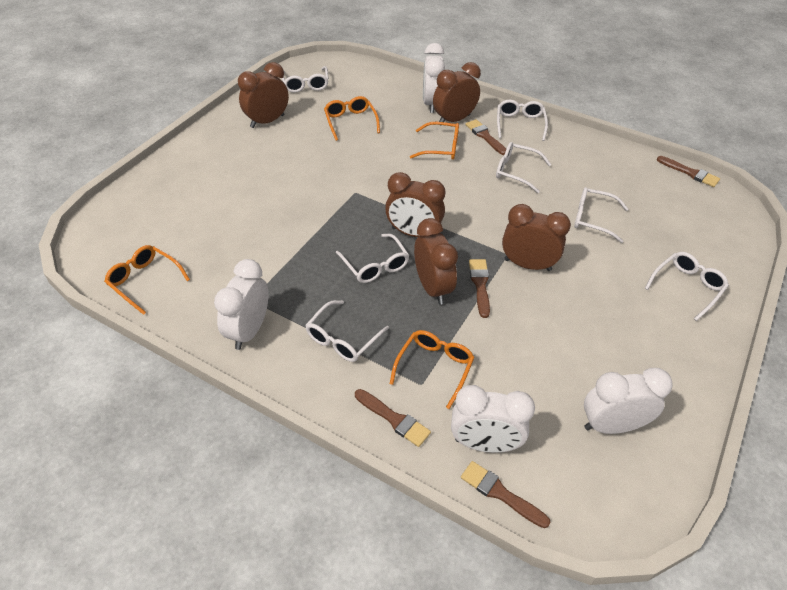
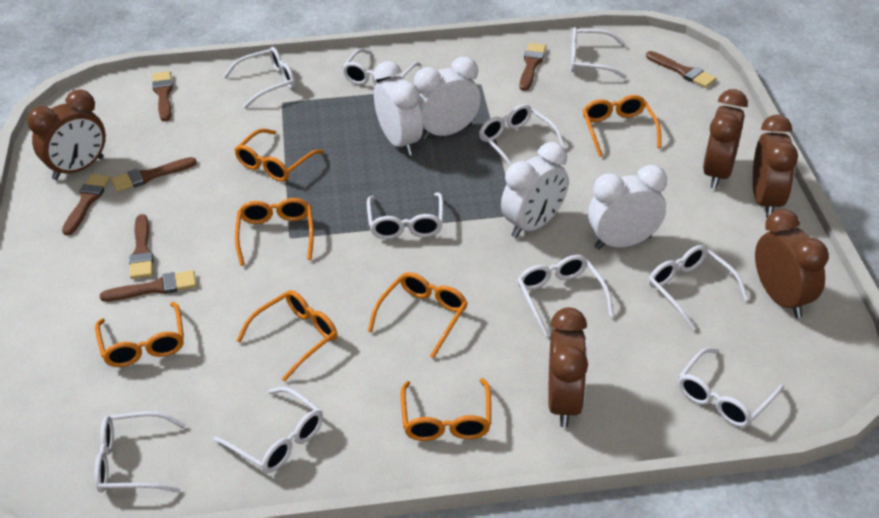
brown brush: [355,389,431,447] [461,461,551,528] [465,119,506,155] [469,259,490,318] [657,156,720,187] = 5 -> [62,174,110,235] [100,270,197,302] [111,157,197,192] [129,214,153,279] [152,71,173,121] [520,43,546,91] [646,51,717,88] = 7
orange glasses: [104,245,190,315] [324,96,380,141] [390,330,475,409] [410,122,459,160] = 4 -> [95,302,184,367] [234,128,324,182] [235,198,314,266] [236,290,338,382] [368,272,468,359] [401,378,491,441] [582,95,661,157] = 7
white glasses: [282,66,329,93] [305,300,389,362] [336,234,410,283] [496,142,551,193] [497,100,548,141] [574,187,628,243] [645,252,729,321] = 7 -> [95,411,186,493] [213,387,323,473] [223,47,295,108] [342,48,421,85] [367,193,443,239] [479,104,566,166] [517,255,614,337] [571,27,627,79] [649,245,749,330] [678,347,784,427] = 10

